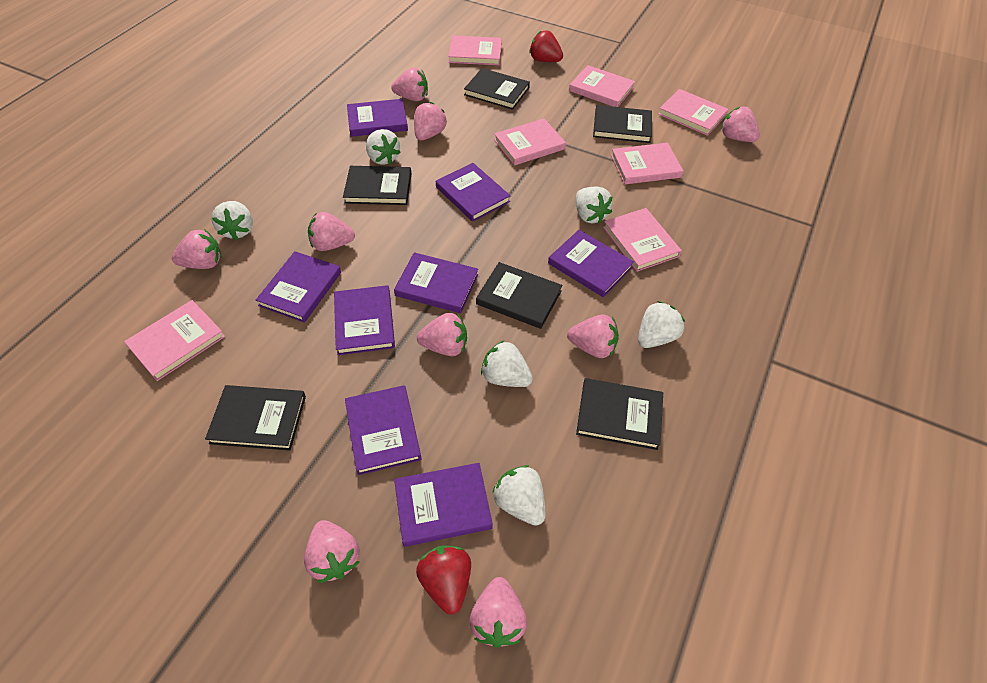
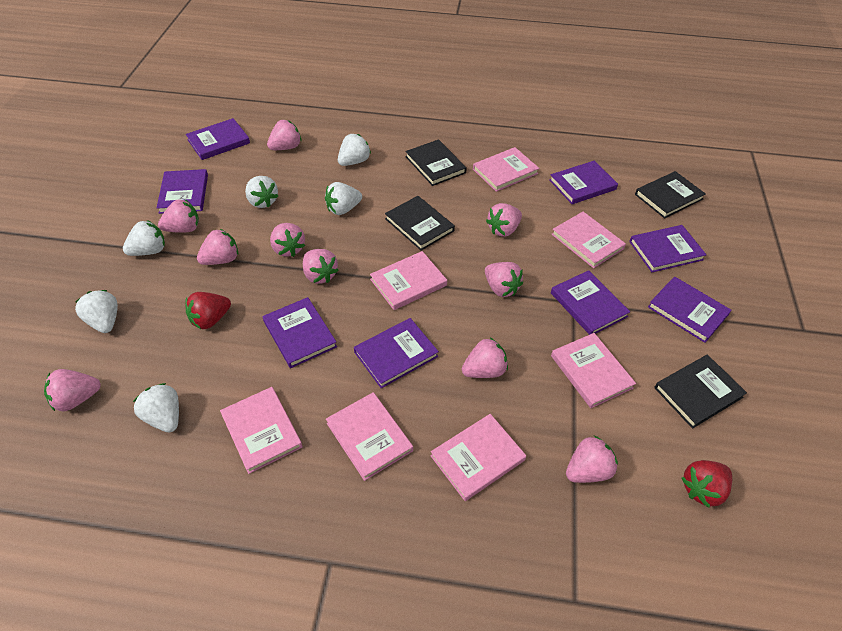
black book: [205,385,306,451] [343,166,412,205] [464,68,530,110] [476,262,562,329] [576,378,663,450] [593,105,652,143] = 6 -> [385,196,455,250] [405,139,467,186] [635,171,706,218] [654,355,747,429] = 4
pink strawberry: [172,229,222,269] [304,520,360,583] [308,212,355,251] [391,67,428,101] [414,102,447,141] [417,313,467,356] [469,577,527,648] [567,315,619,358] [721,107,760,142] = 9 -> [44,369,101,411] [158,199,199,233] [197,229,238,265] [267,120,301,150] [270,223,305,257] [303,249,339,284] [462,338,508,378] [485,262,523,297] [486,203,522,237] [566,436,618,483] = 10

